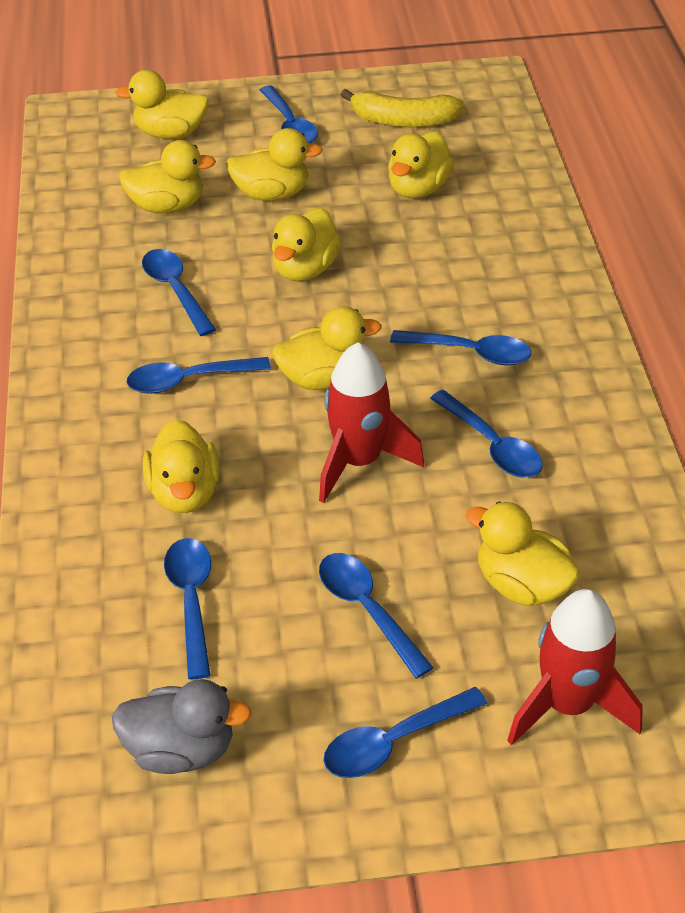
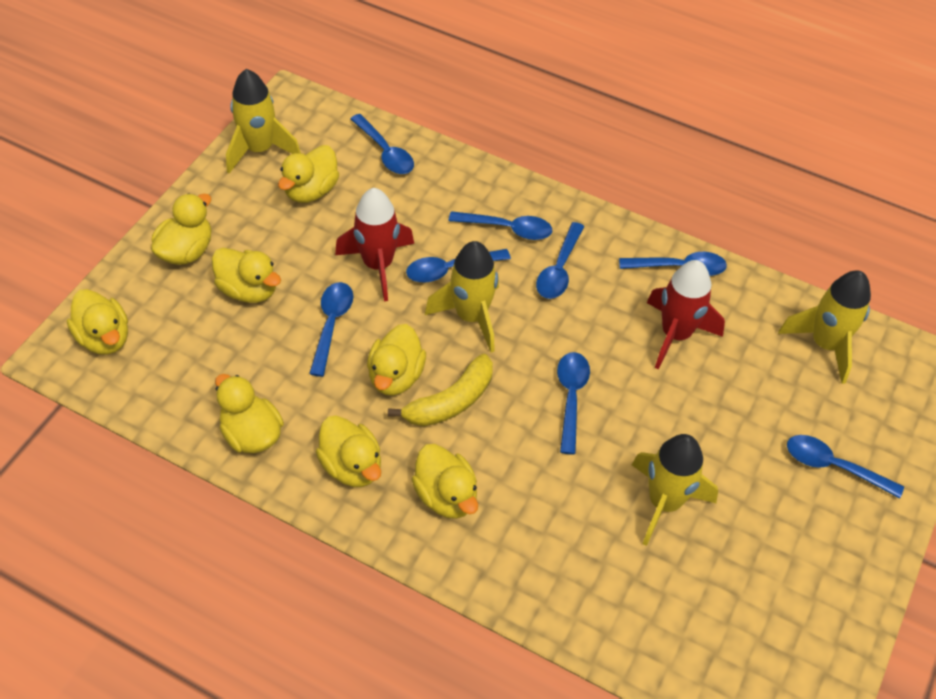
grey duck: [112,679,252,774] = 1 -> none = 0
yellow rocket: none = 0 -> [226,69,301,174] [425,241,499,352] [632,434,718,546] [778,270,871,384] = 4

